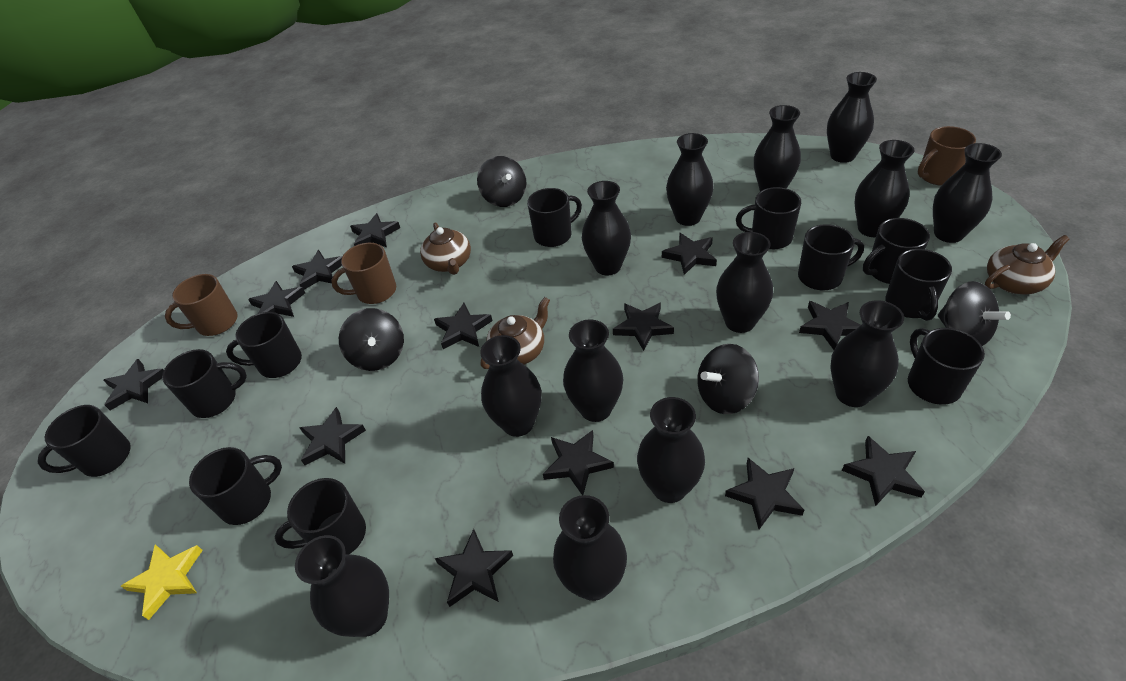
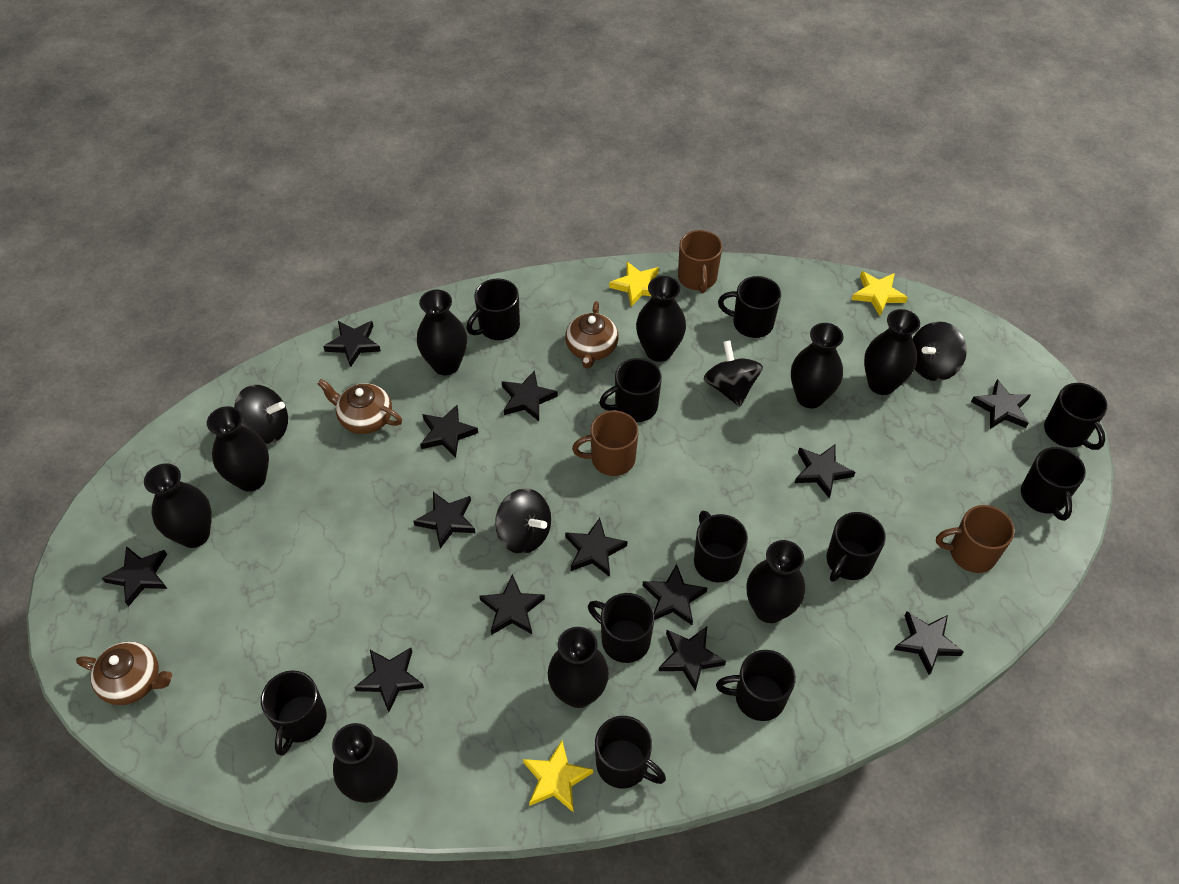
black vase: [295,535,389,637] [480,335,542,437] [553,495,627,601] [563,319,623,422] [582,181,631,275] [637,397,705,503] [666,133,714,226] [716,232,773,333] [754,105,801,192] [827,72,877,163] [830,300,904,407] [855,140,915,237] [933,143,1002,243] = 13 -> [144,463,212,548] [207,406,269,492] [332,723,398,803] [417,290,467,375] [548,627,609,708] [636,276,686,362] [746,540,805,623] [791,323,844,408] [864,309,920,395] = 9
yellow star: [121,545,203,620] = 1 -> [523,740,593,812] [609,262,659,307] [851,271,908,316] = 3

